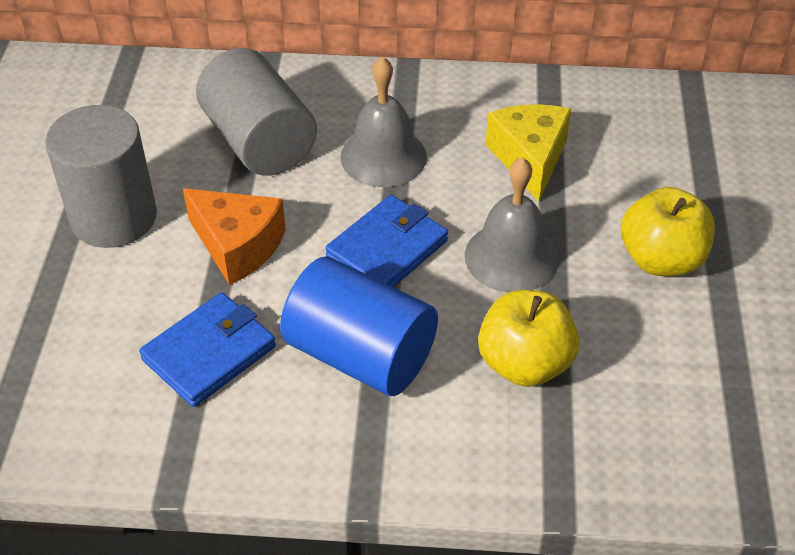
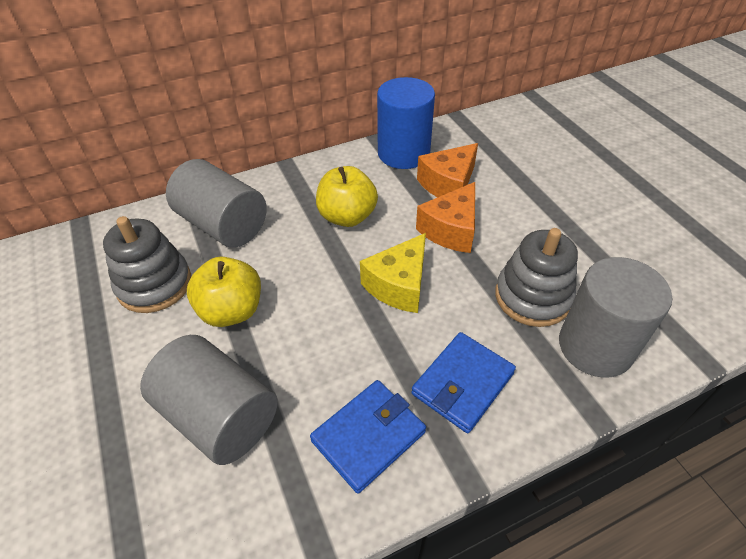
grey bell: [340,56,427,187] [465,157,559,293] = 2 -> none = 0
grey cylinder: [45,105,157,248] [196,48,317,176] = 2 -> [140,335,278,465] [166,159,267,247] [559,257,672,378] = 3
grey stacking toy: none = 0 -> [103,216,191,313] [495,228,578,327] = 2
orange cheese: [183,188,286,285] = 1 -> [416,182,475,253] [417,143,478,197] = 2

